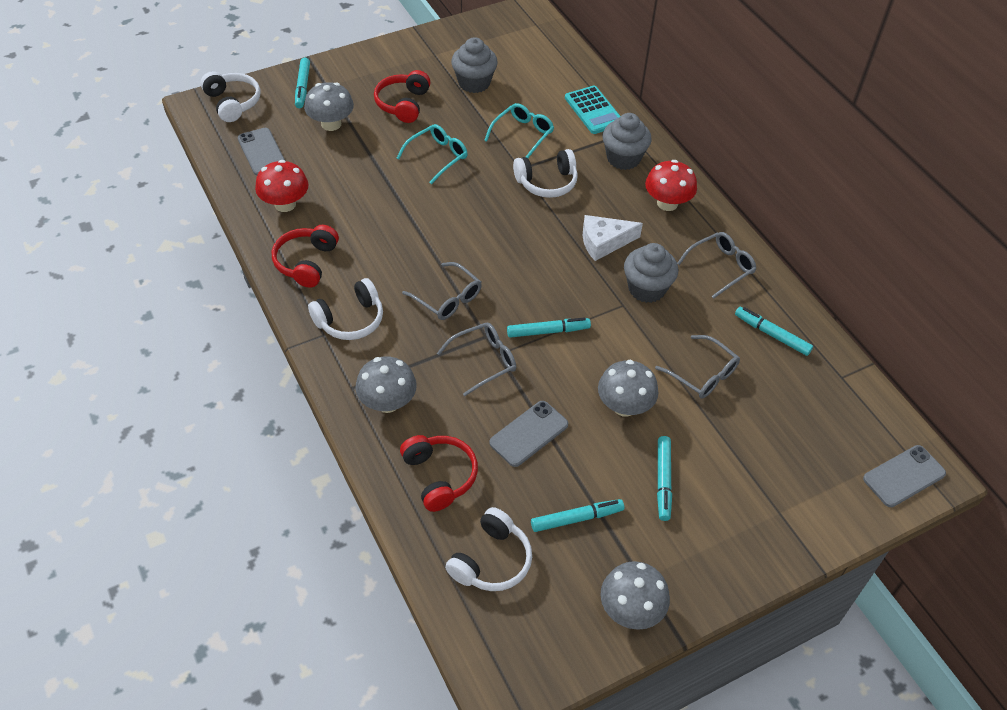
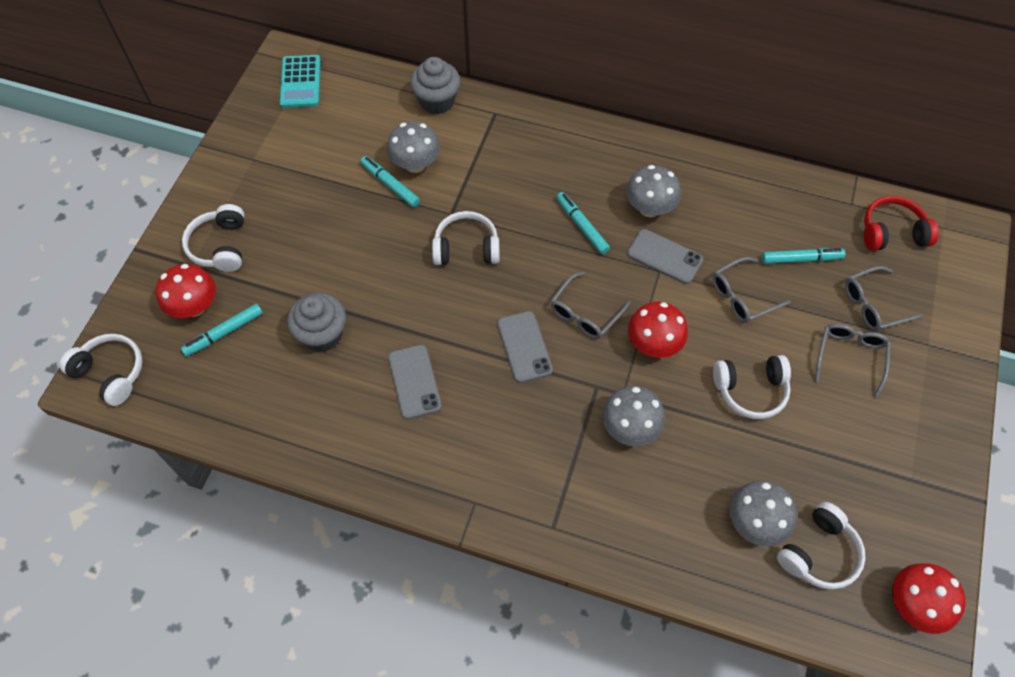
grey cupcake: [451,37,498,93] [602,113,652,170] [624,243,678,303] = 3 -> [287,293,346,352] [410,57,460,115] = 2
red headphones: [272,225,339,288] [374,70,430,123] [400,435,478,512] = 3 -> [864,196,939,251] = 1
red mushroom: [255,160,308,212] [645,160,697,211] = 2 -> [156,264,216,318] [628,302,688,358] [892,563,966,634] = 3
turquoise glasses: [397,124,468,184] [484,103,554,158] = 2 -> none = 0
turquoise marker: [295,58,310,108] [507,317,591,338] [531,499,624,532] [657,436,672,521] [735,307,813,356] = 5 -> [181,304,263,356] [360,156,420,207] [556,192,610,254] [761,248,845,264] = 4
white cheese: [583,215,643,261] = 1 -> none = 0
white headphones: [200,71,260,122] [308,278,383,340] [445,507,532,591] [513,149,578,198] = 4 -> [59,334,143,406] [182,204,244,272] [432,211,500,265] [713,355,791,419] [777,502,866,590] = 5

